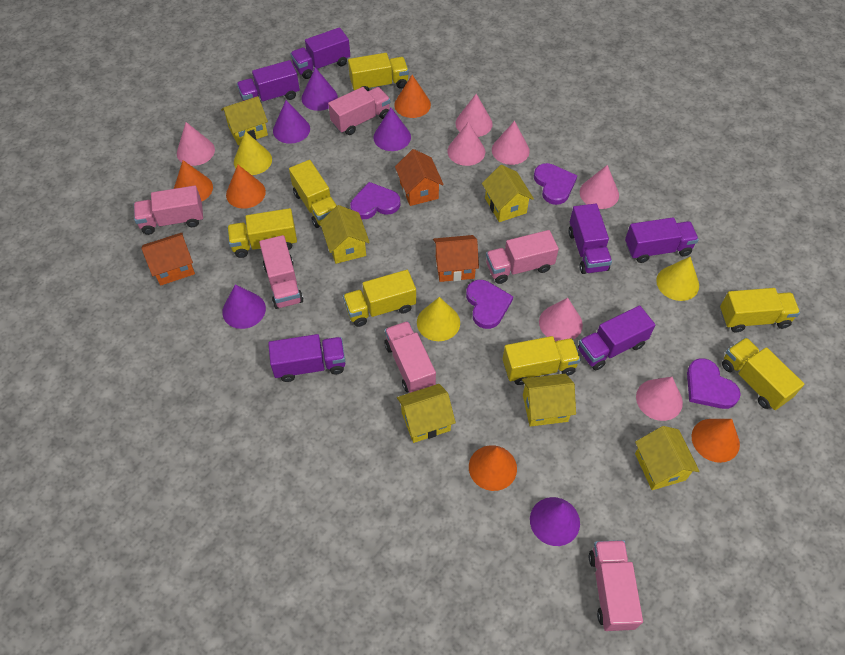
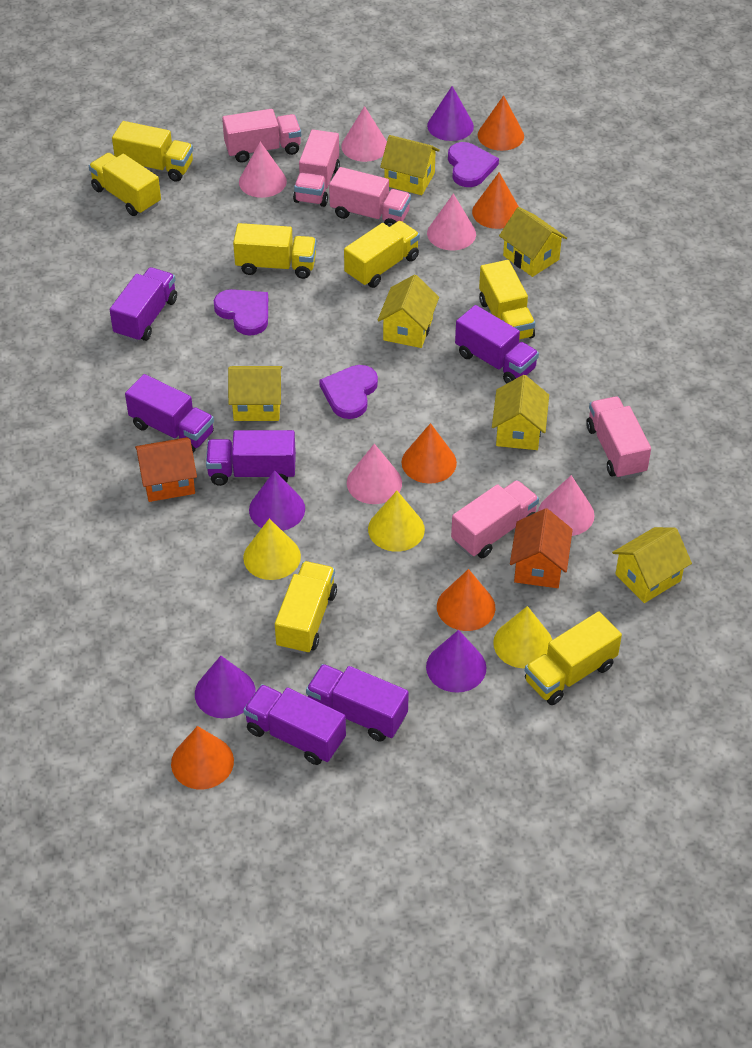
orange house: [141,233,195,286] [395,149,444,206] [433,235,479,282] = 3 -> [135,437,197,502] [510,508,573,588] = 2
pink cone: [177,122,215,166] [447,122,485,166] [455,94,493,137] [492,121,530,165] [539,298,583,341] [580,165,619,209] [636,377,683,421] = 7 -> [239,142,287,198] [341,106,387,162] [347,444,402,504] [427,193,476,250] [538,475,595,536] = 5
pink truck: [134,186,203,235] [259,235,304,309] [328,87,390,135] [385,321,436,393] [486,230,559,284] [589,540,643,631] = 6 -> [222,109,301,163] [293,130,340,207] [329,167,411,227] [451,480,539,558] [586,396,651,479] = 5
purple cone: [222,284,266,329] [273,100,310,144] [301,67,338,111] [374,108,411,151] [530,497,580,546] = 5 -> [195,656,256,718] [249,470,305,531] [426,630,486,693] [427,86,474,141] = 4
purple heart: [350,182,400,219] [466,280,513,329] [534,163,577,205] [687,358,741,409] = 4 -> [214,289,268,336] [319,365,378,419] [448,142,499,187] = 3

